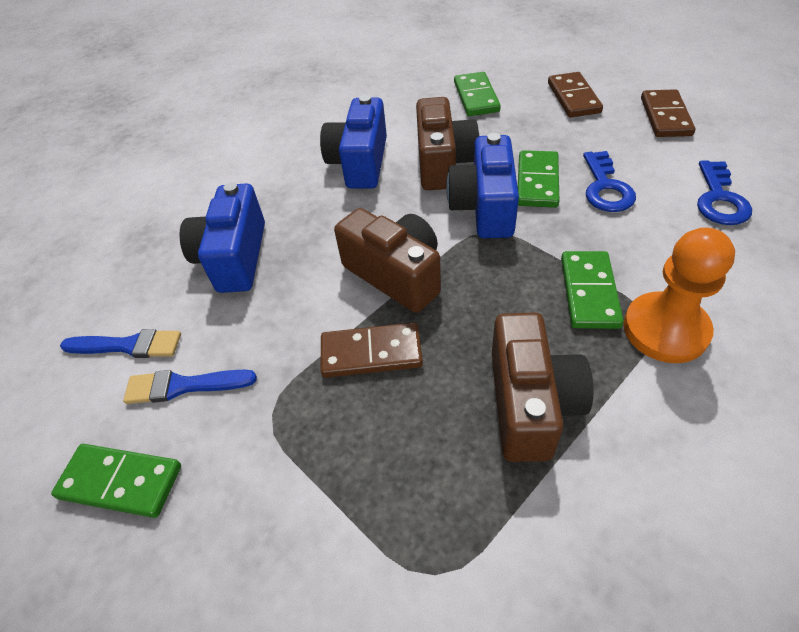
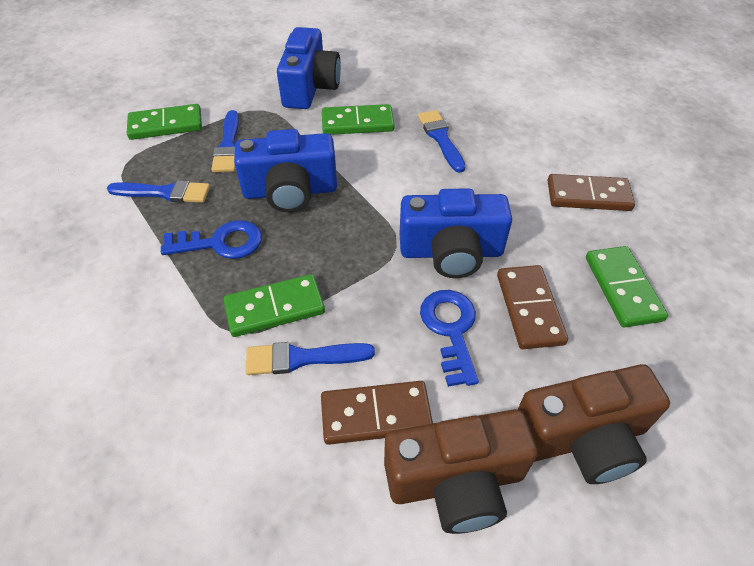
blue brush: [60,329,181,358] [123,370,257,404] = 2 -> [107,180,210,203] [212,110,239,172] [246,342,375,375] [418,110,466,173] = 4
brown camera: [334,208,441,313] [416,97,479,190] [492,312,594,462] = 3 -> [384,409,538,534] [518,364,670,484] = 2
orange pawn: [623,227,735,363] = 1 -> none = 0

